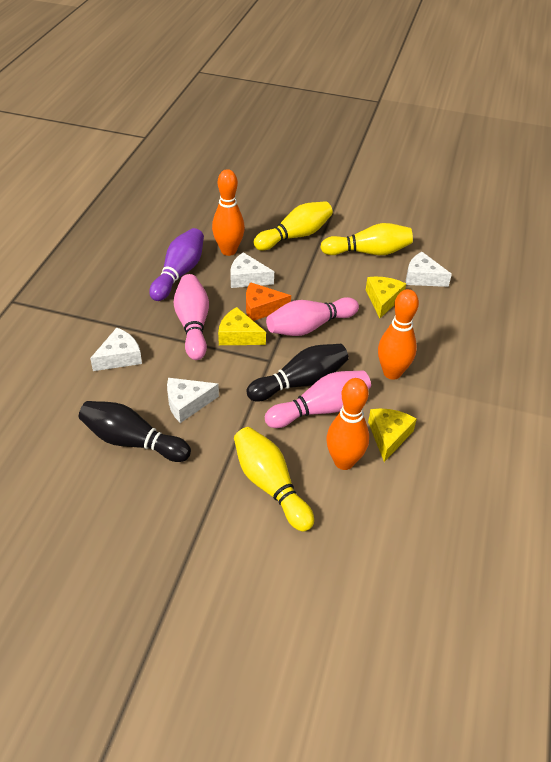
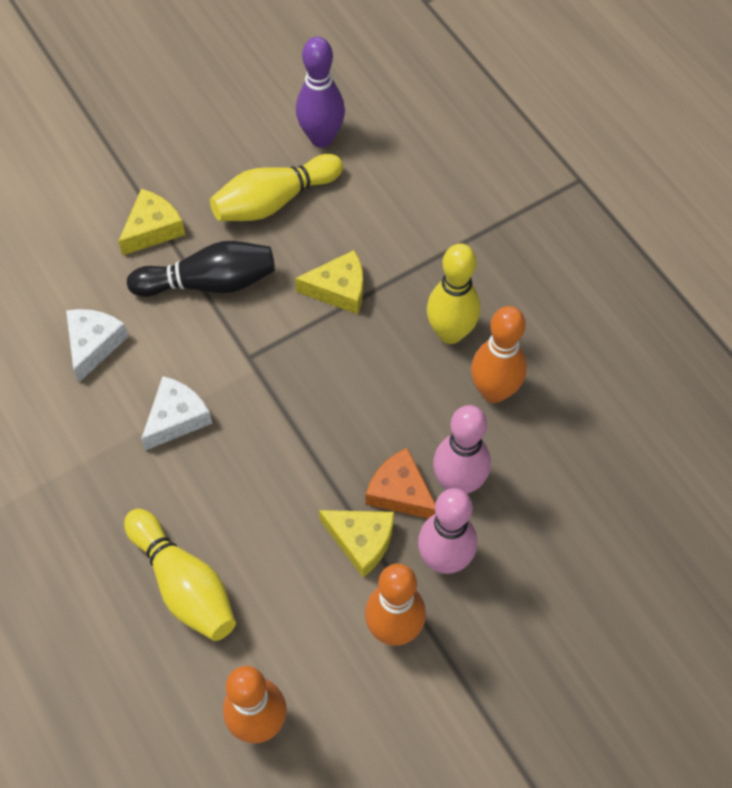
black bowling pin: [79,401,191,462] [246,344,349,402] = 2 -> [127,241,275,297] = 1
pink bowling pin: [174,274,209,360] [265,370,371,428] [266,297,359,336] = 3 -> [418,488,477,574] [433,405,491,494] = 2
white cheese: [90,328,142,371] [167,378,219,423] [230,252,274,288] [406,252,452,287] = 4 -> [66,309,129,382] [141,376,212,450] = 2

